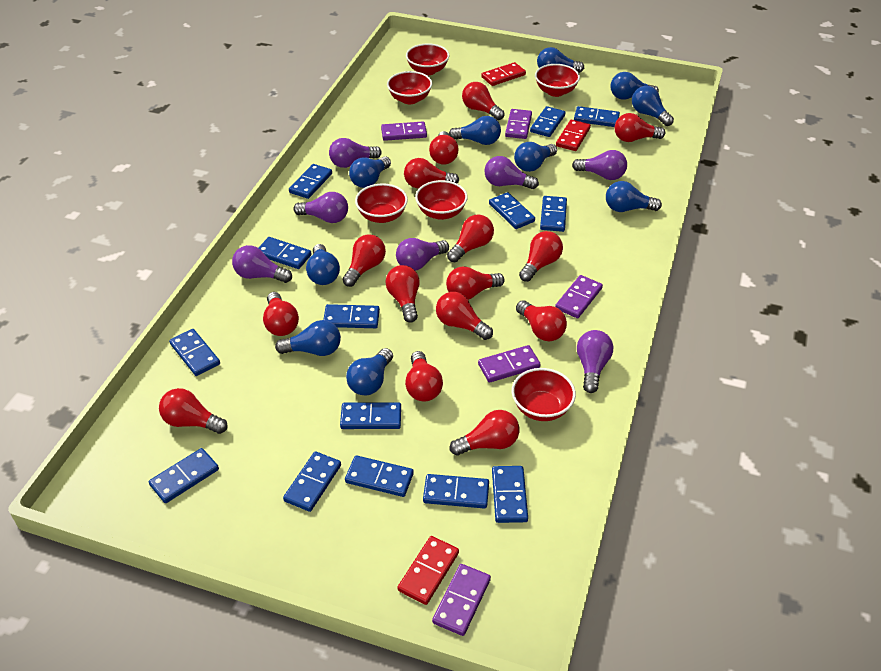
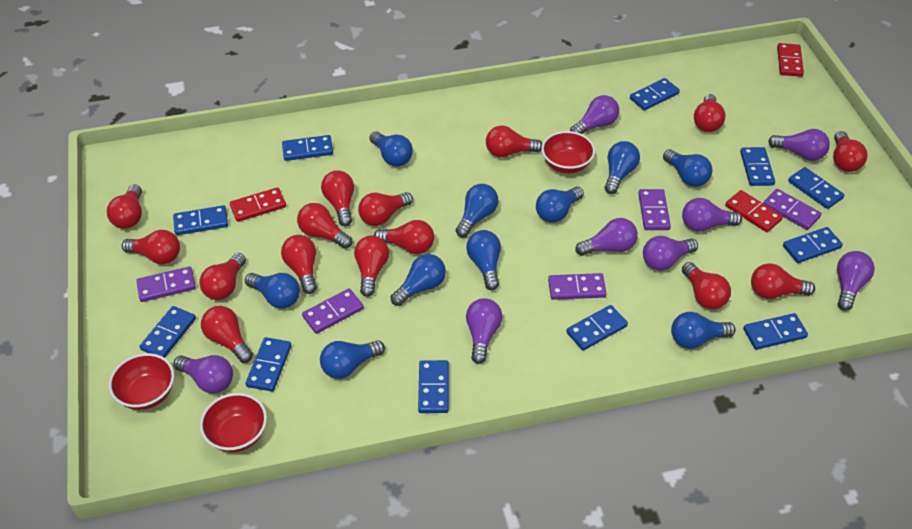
blue domino: [149,448,219,503] [169,329,220,376] [258,237,311,269] [283,451,341,512] [289,164,332,199] [323,304,380,328] [340,402,401,429] [345,455,414,497] [423,474,489,509] [489,192,535,229] [492,466,528,523] [530,106,566,137] [540,196,567,232] [574,106,620,127] = 14 -> [140,306,196,358] [173,205,228,235] [245,337,292,392] [282,135,333,161] [418,360,449,413] [566,305,628,351] [630,78,680,111] [740,147,775,186] [743,313,808,350] [783,227,843,263] [788,167,845,209] = 11
purple light bulb: [232,245,292,283] [293,192,348,223] [329,138,382,168] [396,238,449,271] [484,156,539,189] [572,150,627,180] [577,330,613,393] = 7 -> [173,355,233,394] [466,298,503,364] [570,95,619,134] [575,218,638,256] [643,236,698,271] [682,198,742,232] [768,129,830,161] [837,251,875,311] = 8
red bowl: [355,183,408,223] [387,71,432,104] [406,43,449,75] [415,180,468,220] [512,368,576,421] [535,64,580,97] = 6 -> [109,353,174,410] [200,393,267,452] [541,131,595,173] = 3

